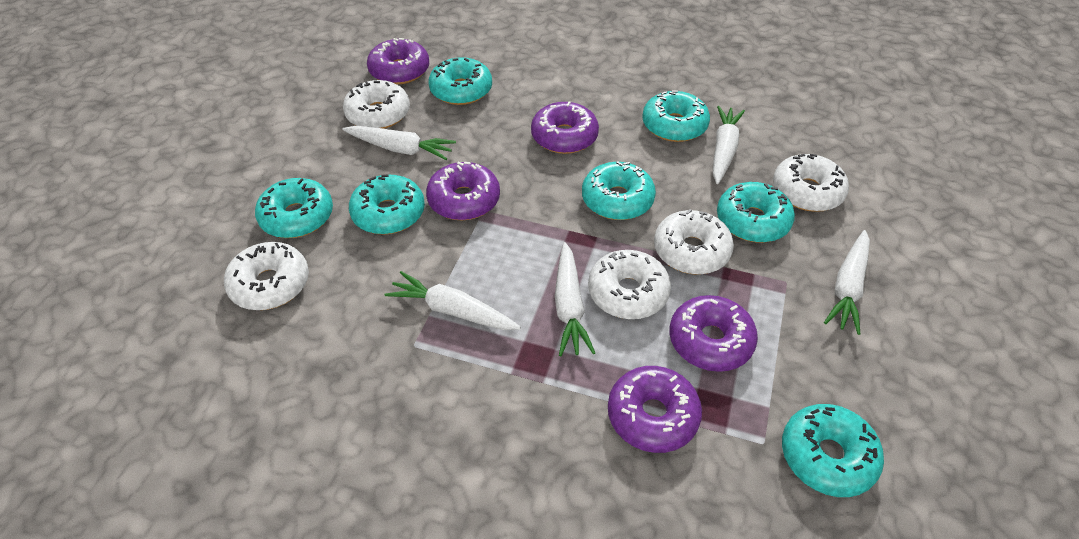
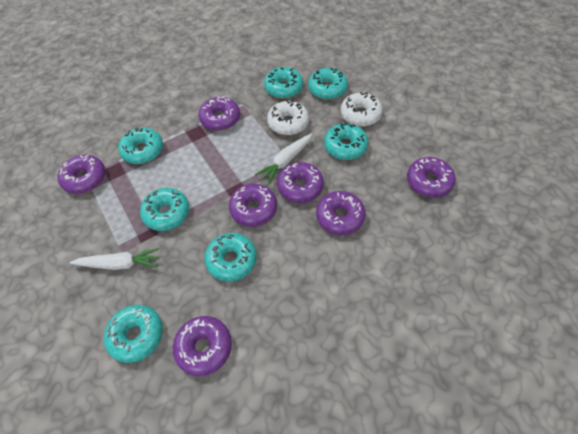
purple donut: [367,38,429,85] [426,162,500,220] [531,102,599,154] [608,366,702,453] [669,295,758,372] = 5 -> [58,155,106,194] [173,316,232,376] [198,97,240,131] [229,184,277,227] [277,162,324,203] [316,191,366,235] [407,157,456,198] = 7
white carrot: [342,126,456,160] [384,271,521,330] [555,242,595,356] [713,106,745,184] [824,230,870,335] = 5 -> [70,248,159,270] [255,133,312,184] = 2
white donut: [224,242,309,310] [343,80,410,129] [588,250,671,319] [654,209,734,275] [773,154,849,212] = 5 -> [267,101,309,135] [340,93,383,127] = 2

